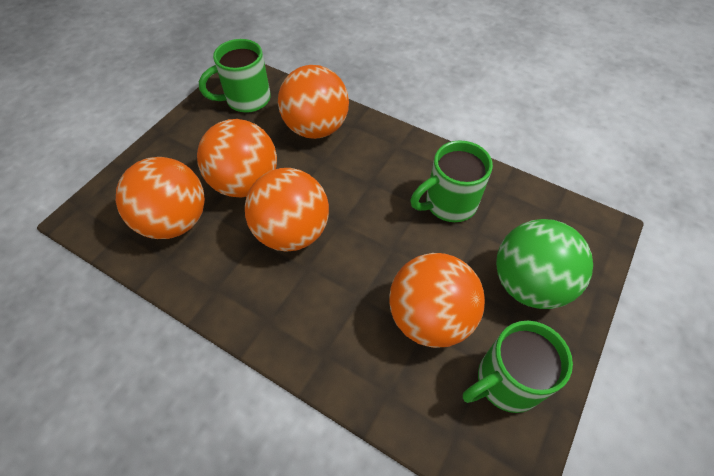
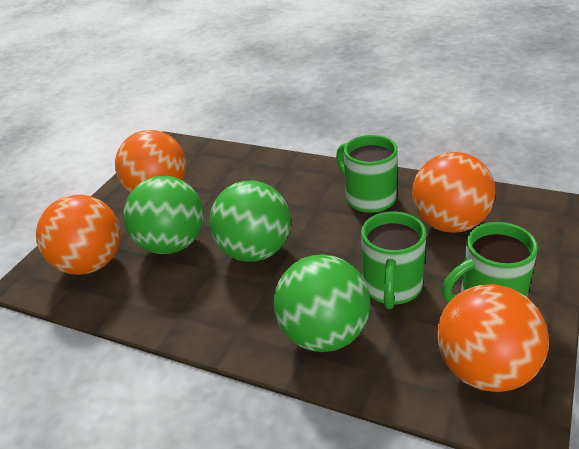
green ball: [496,219,593,309] = 1 -> [124,176,204,254] [209,181,291,262] [274,254,371,352] = 3
orange ball: [116,157,205,239] [197,119,277,197] [245,168,329,251] [278,65,349,139] [389,253,485,348] = 5 -> [36,195,121,275] [115,130,186,193] [412,152,496,233] [437,284,549,392] = 4

